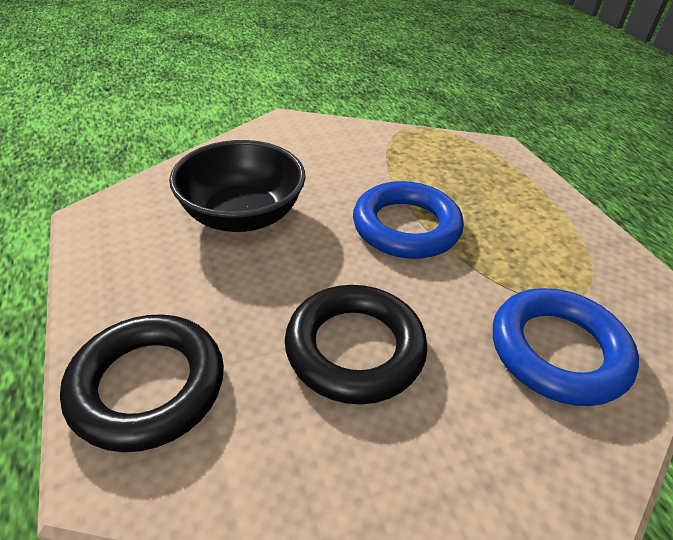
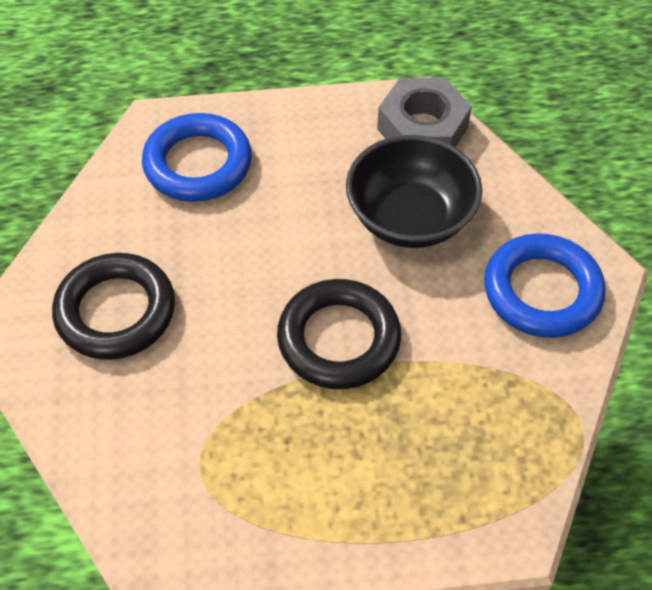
grey nut: none = 0 -> [377,78,472,147] = 1

